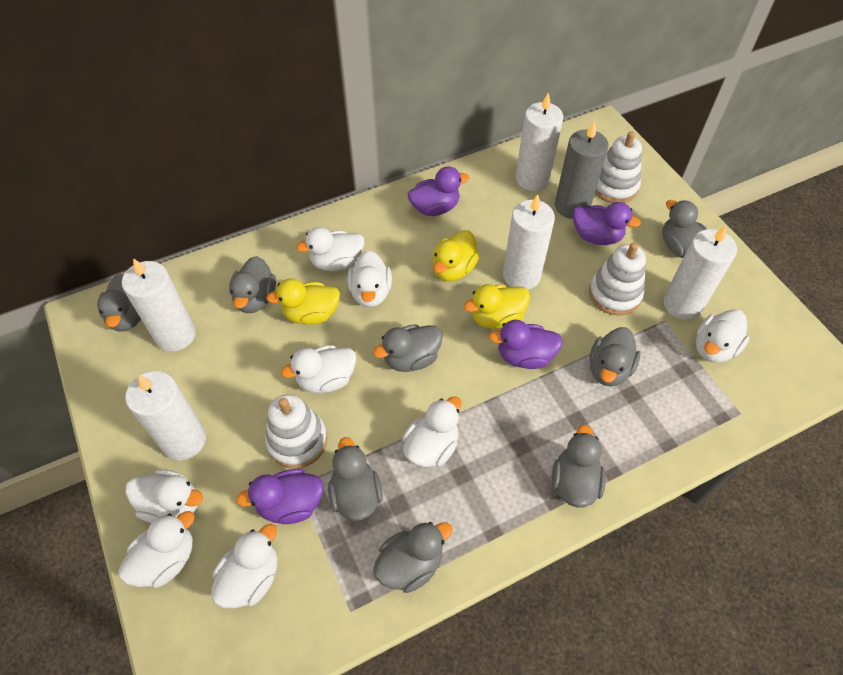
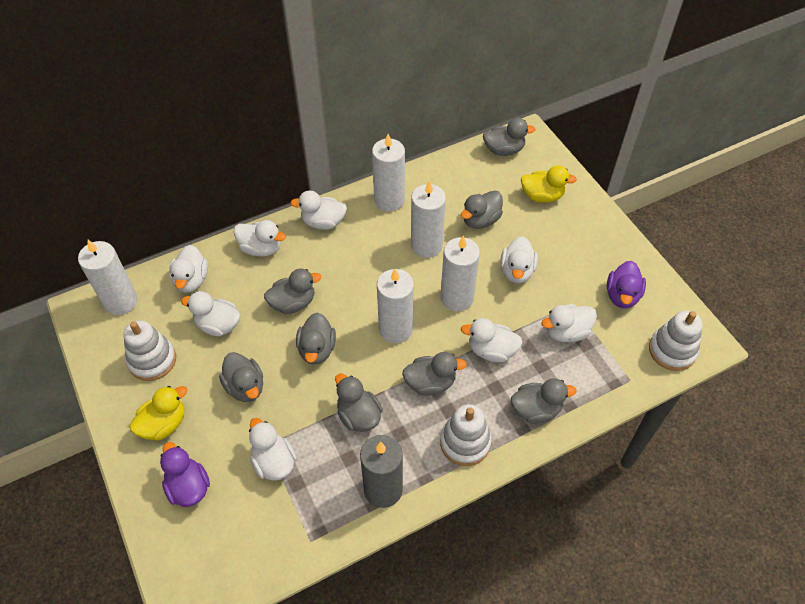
purple duck: [236,469,324,524] [408,166,469,216] [489,320,563,369] [573,202,641,245] = 4 -> [160,442,210,507] [607,261,646,308] = 2
yellow duck: [266,278,340,325] [433,230,480,281] [464,284,530,329] = 3 -> [130,386,187,441] [521,165,577,203] = 2

